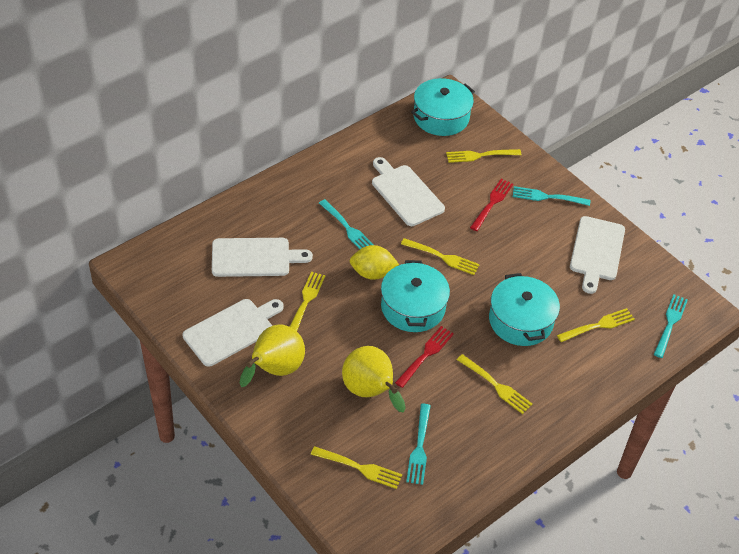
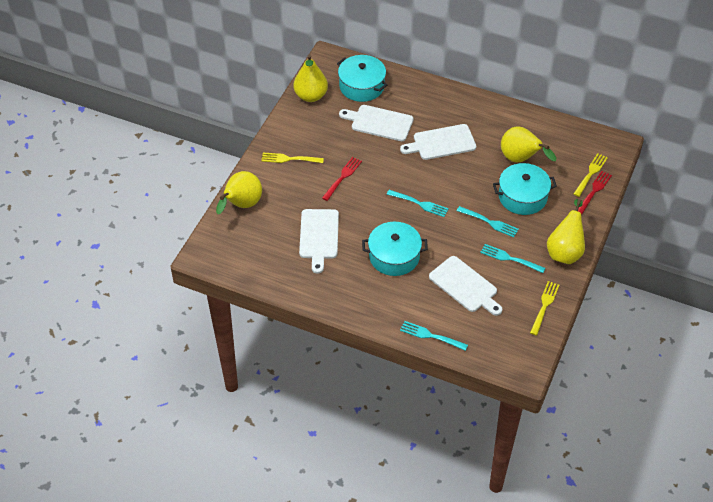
yellow fork: [290,272,325,331] [311,446,402,489] [401,238,480,275] [446,149,522,163] [457,354,532,414] [557,308,635,342] = 6 -> [261,153,324,163] [530,281,559,336] [574,153,608,197] = 3
yellow lemon: [349,245,399,280] = 1 -> none = 0
yellow pear: [239,324,305,387] [342,346,406,413] = 2 -> [216,171,262,214] [294,54,328,102] [501,126,556,162] [547,199,585,264] = 4

